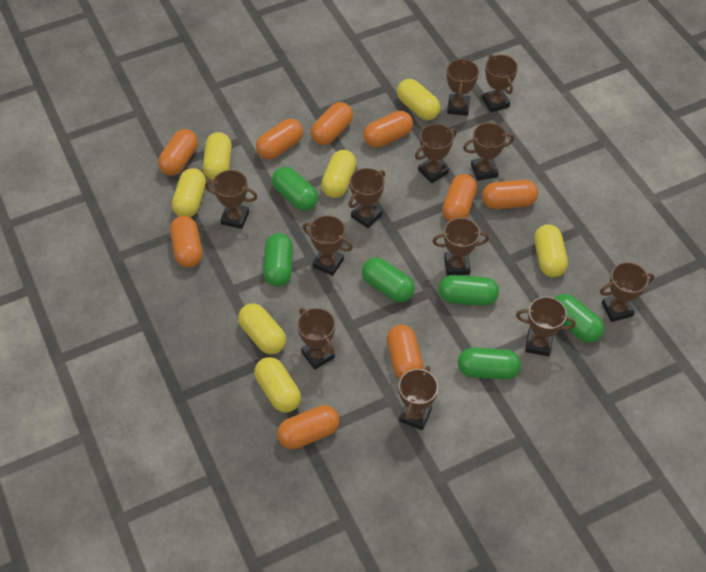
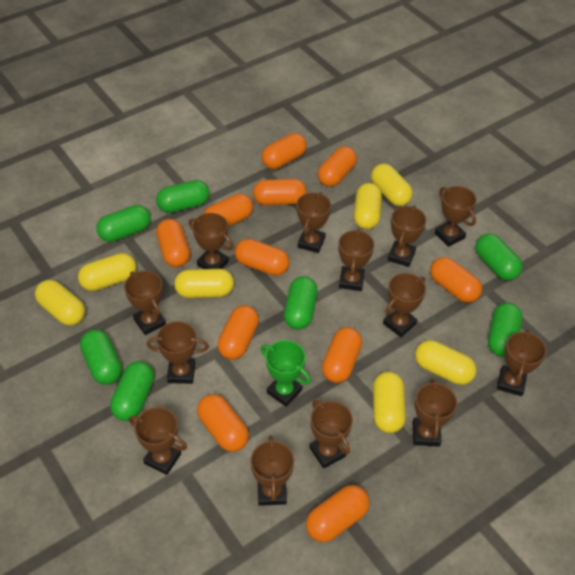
brown trophy: [205,170,257,229] [297,308,335,370] [303,215,353,276] [349,168,385,228] [399,366,438,430] [415,123,457,183] [432,218,489,276] [447,58,479,116] [463,123,514,181] [482,55,518,113] [516,297,576,356] [600,262,654,322] = 12 -> [124,271,166,335] [129,407,187,475] [147,321,209,384] [189,213,234,269] [250,435,294,506] [297,192,331,253] [309,400,353,469] [338,229,374,291] [383,273,426,337] [388,206,426,267] [412,379,457,447] [435,186,477,247] [497,330,546,396] = 13
green capsule: [263,233,293,287] [272,167,318,211] [362,258,415,302] [439,275,499,306] [458,348,521,380] [555,294,604,343] = 6 -> [80,329,122,385] [96,205,151,242] [110,361,154,421] [156,180,210,213] [284,276,317,330] [475,233,523,280] [488,303,523,357] = 7
green trophy: none = 0 -> [261,340,311,407] = 1
orange capsule: [158,129,198,175] [170,216,202,268] [256,119,303,159] [277,405,339,449] [311,102,353,145] [363,111,413,148] [387,324,424,379] [442,174,477,221] [482,180,538,209] = 9 -> [156,219,190,267] [197,394,249,452] [203,194,253,227] [217,305,259,360] [235,239,290,276] [253,179,307,206] [261,133,307,169] [306,485,370,542] [318,146,357,187] [322,327,362,383] [430,257,482,303] = 11

